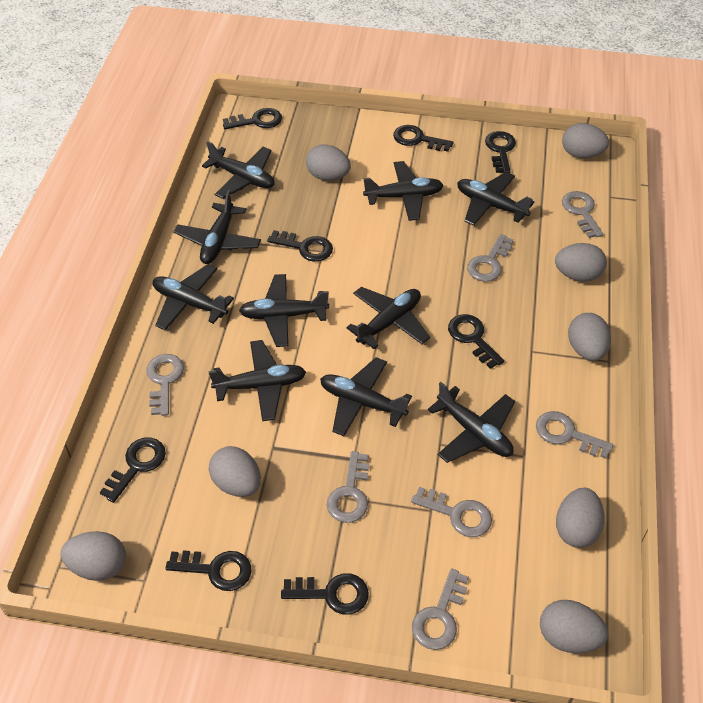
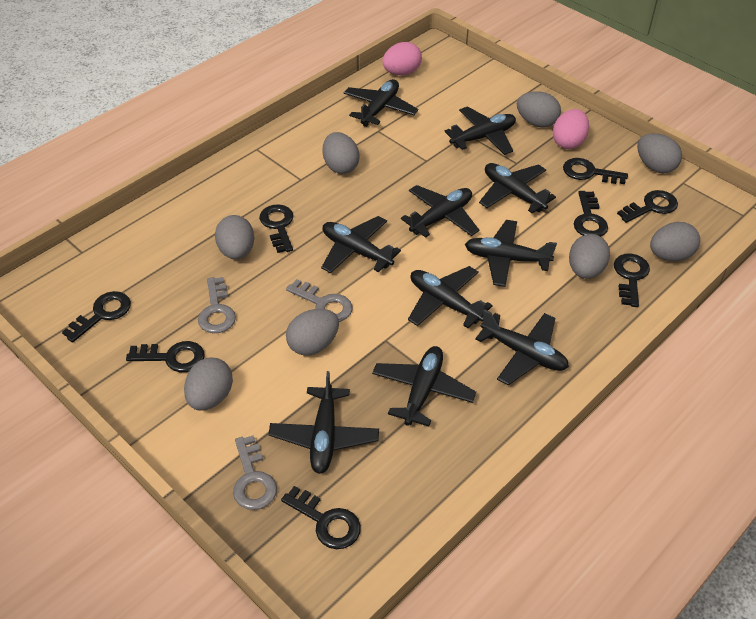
grey key: [146,354,184,416] [327,451,369,523] [411,487,492,537] [412,568,469,650] [467,234,514,282] [536,411,614,459] [562,191,603,238] = 7 -> [198,277,236,333] [233,435,277,510] [286,279,352,322] = 3
pink egg: none = 0 -> [382,42,422,75] [553,109,589,149] = 2

